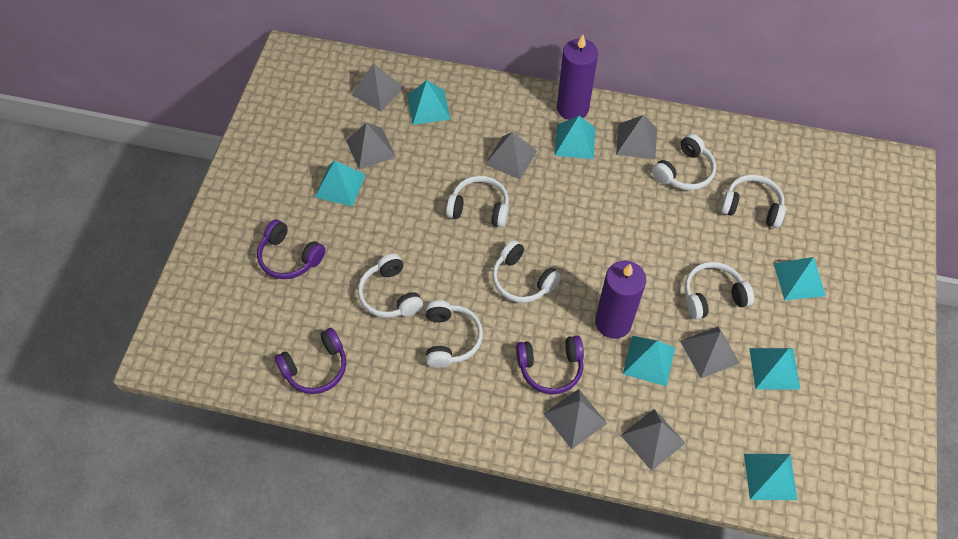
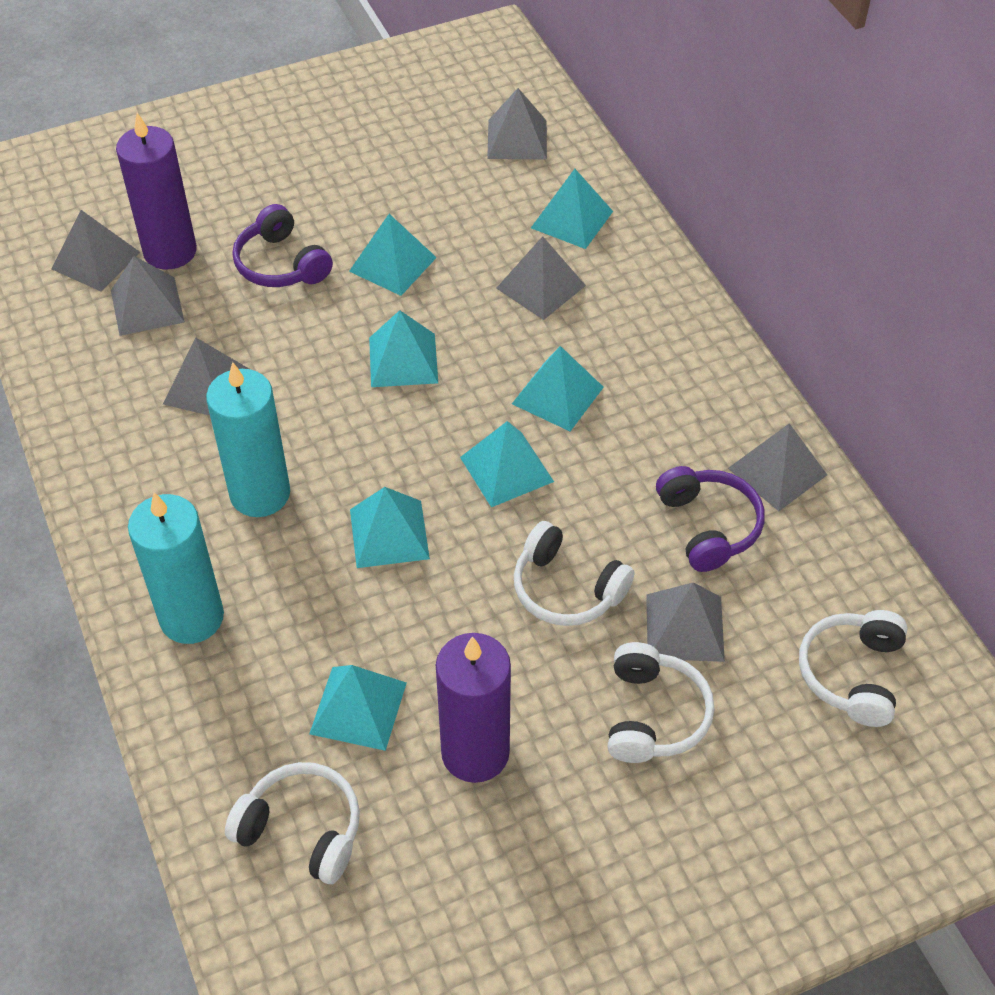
purple headphones: [257,220,325,279] [274,328,346,394] [516,336,584,394] = 3 -> [232,204,333,287] [656,466,765,572] = 2
turquoise candle: none = 0 -> [128,492,224,644] [206,362,290,517] = 2
white headphones: [358,254,423,318] [426,301,483,368] [446,176,509,228] [492,240,561,303] [652,134,716,190] [685,262,754,320] [721,175,786,228] = 7 -> [225,762,360,884] [514,521,634,626] [608,642,714,763] [799,610,908,727] = 4

